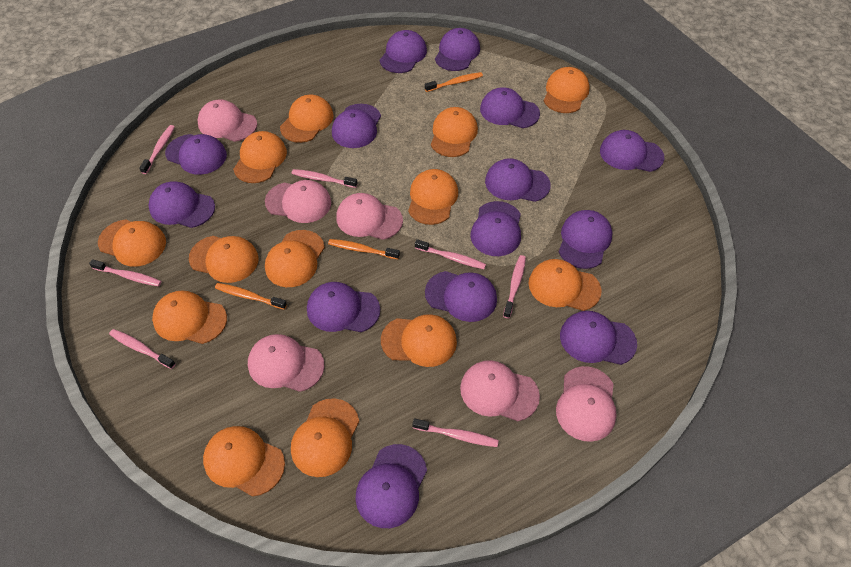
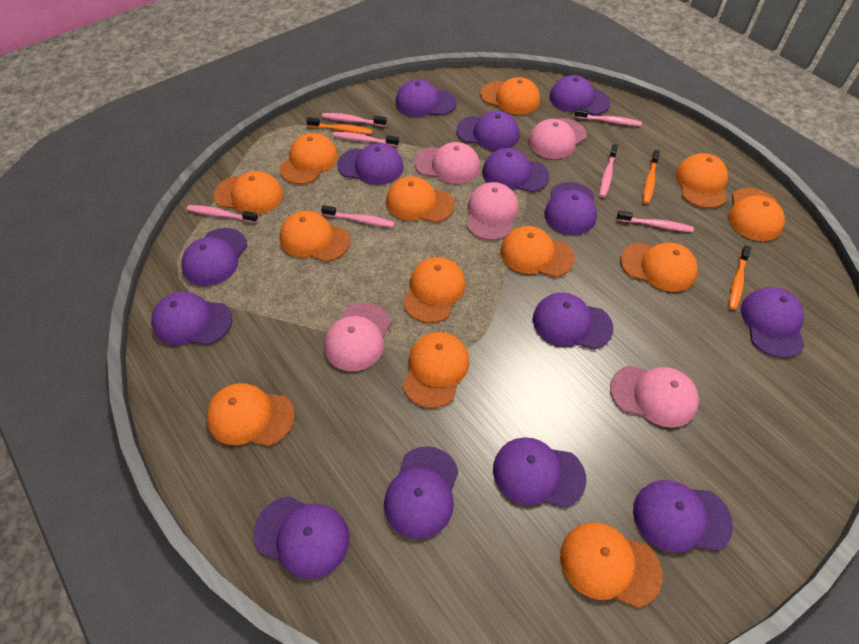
pink cap: [198,100,257,142] [248,334,324,392] [265,180,331,223] [336,193,403,240] [460,360,540,421] [556,366,617,442] = 6 -> [324,303,391,371] [414,142,480,184] [467,182,519,240] [528,118,587,159] [610,366,699,428] = 5

